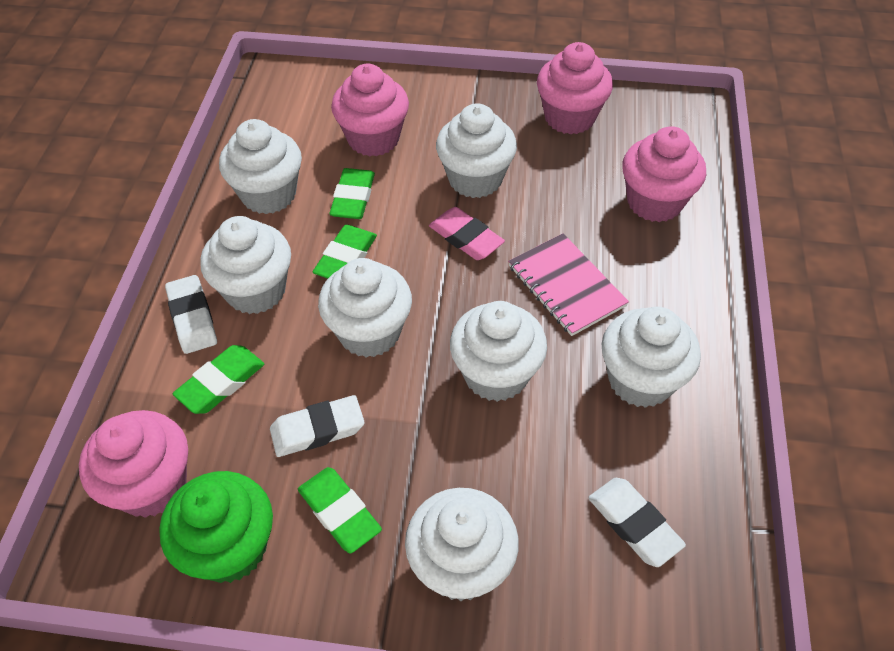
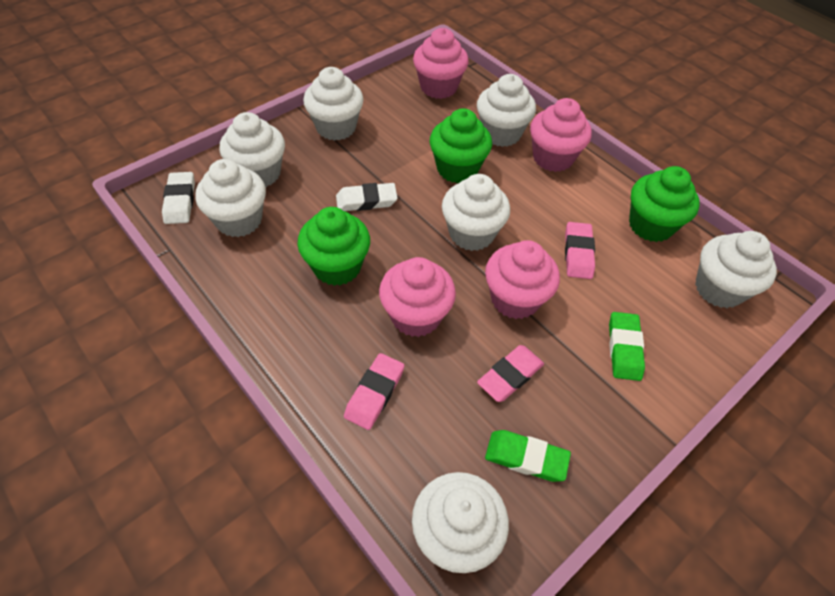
green cupcake: [159,471,273,583] = 1 -> [297,207,370,286] [430,108,492,183] [629,166,700,242] = 3
green eraser: [173,345,264,414] [298,467,382,553] [313,225,377,279] [329,168,375,219] = 4 -> [485,430,571,482] [609,312,645,381] = 2
pink eraser: [429,207,505,260] = 1 -> [344,353,404,430] [477,345,544,402] [565,222,595,279] = 3
pink notebook: [508,233,629,336] = 1 -> none = 0
white eraser: [165,275,217,354] [270,395,365,457] [588,478,686,567] = 3 -> [162,172,195,224] [336,183,398,211] = 2

